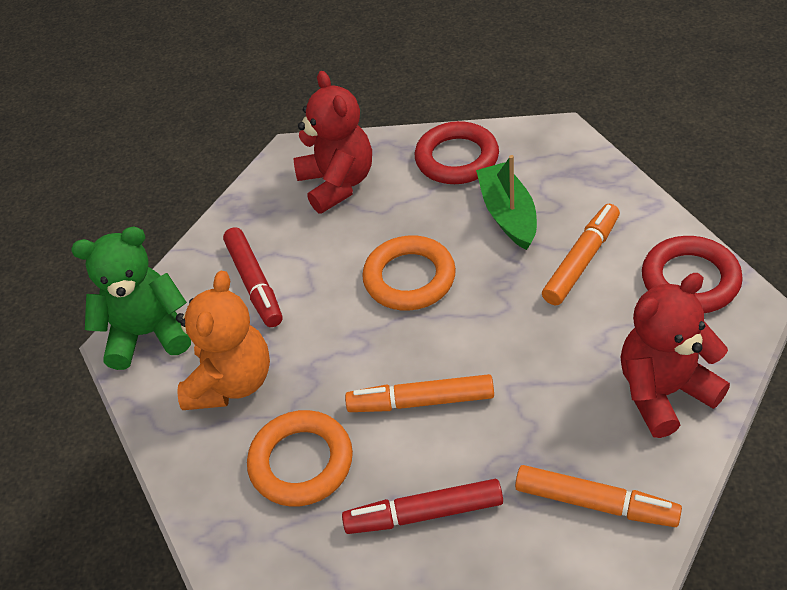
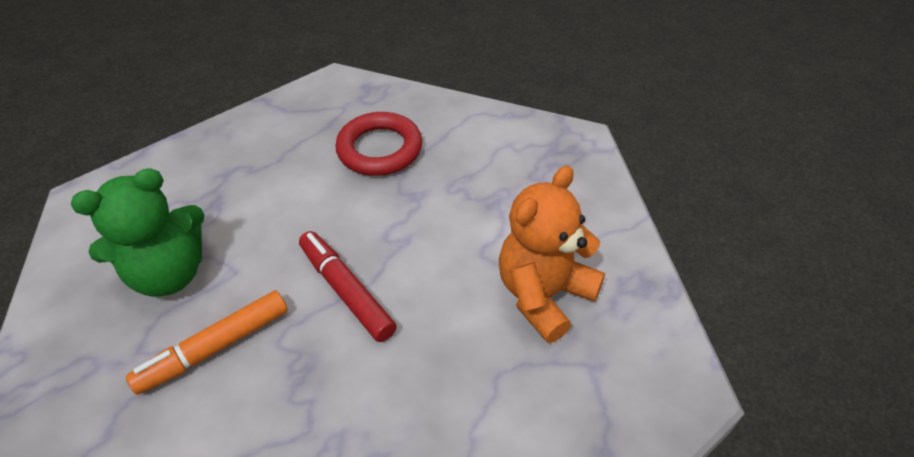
green boat: [476,155,537,250] = 1 -> none = 0
orange marker: [345,374,494,412] [515,465,682,527] [542,204,620,305] = 3 -> [126,290,288,395] = 1
orange ring: [247,410,353,507] [362,236,456,311] = 2 -> none = 0
red marker: [223,227,283,327] [342,479,503,534] = 2 -> [299,231,397,342] = 1
red ring: [415,121,499,184] [642,236,743,313] = 2 -> [335,112,422,176] = 1
red teddy bear: [293,71,372,214] [621,273,730,438] = 2 -> none = 0

